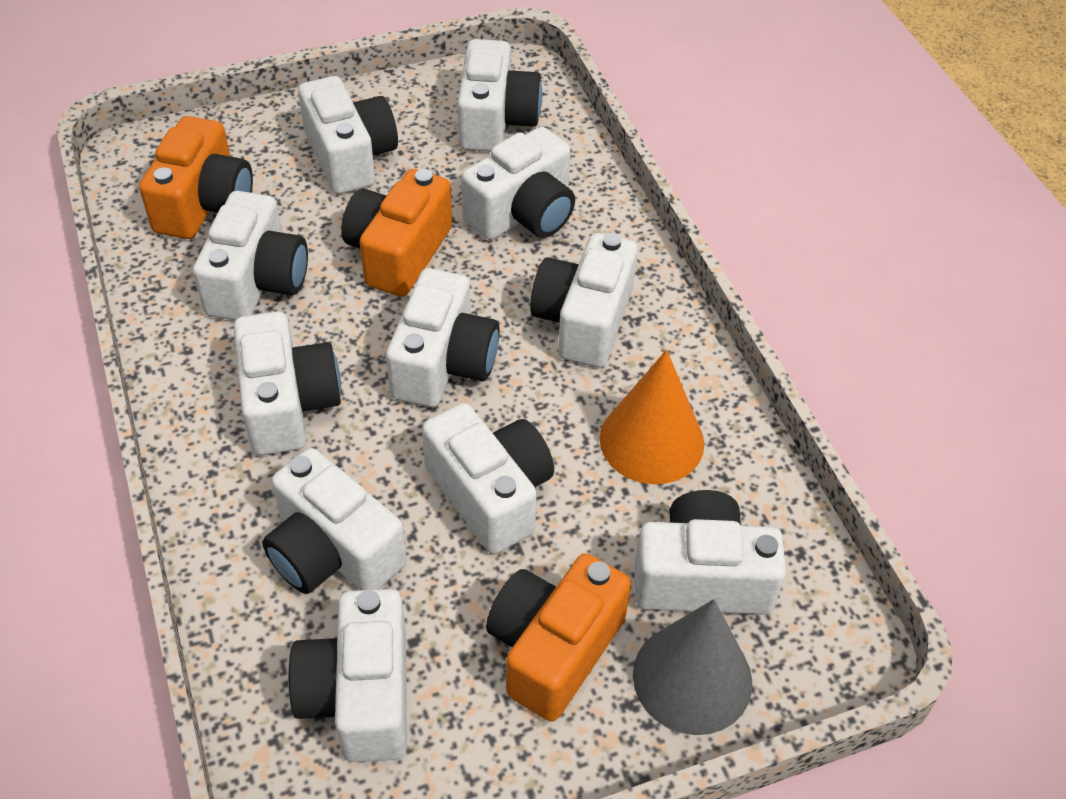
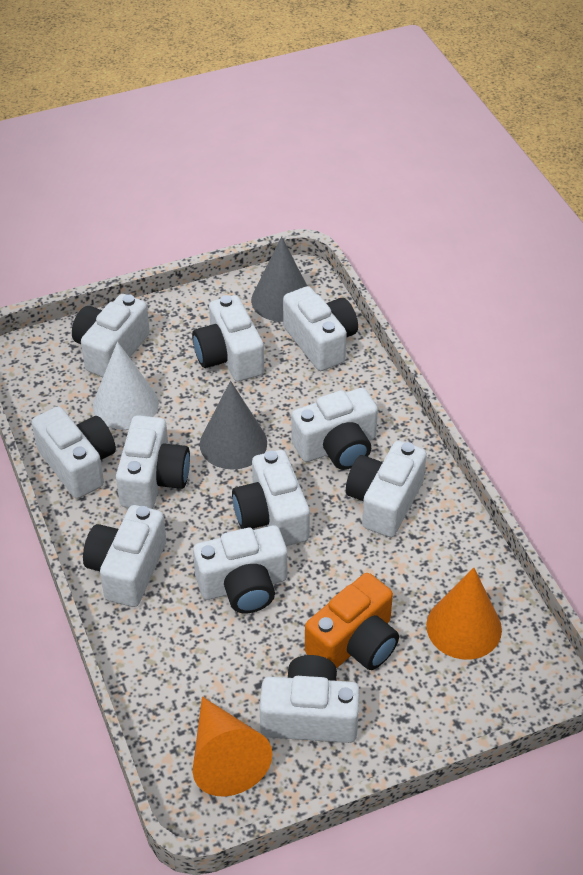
grey cone: [633,599,752,735] = 1 -> [200,381,267,470] [251,237,307,322] = 2
orange camera: [139,116,253,239] [341,169,452,297] [486,553,631,722] = 3 -> [305,573,399,670] = 1
orange cone: [600,350,704,484] = 1 -> [193,697,273,796] [426,568,502,660] = 2
white cone: none = 0 -> [93,342,159,430] = 1

